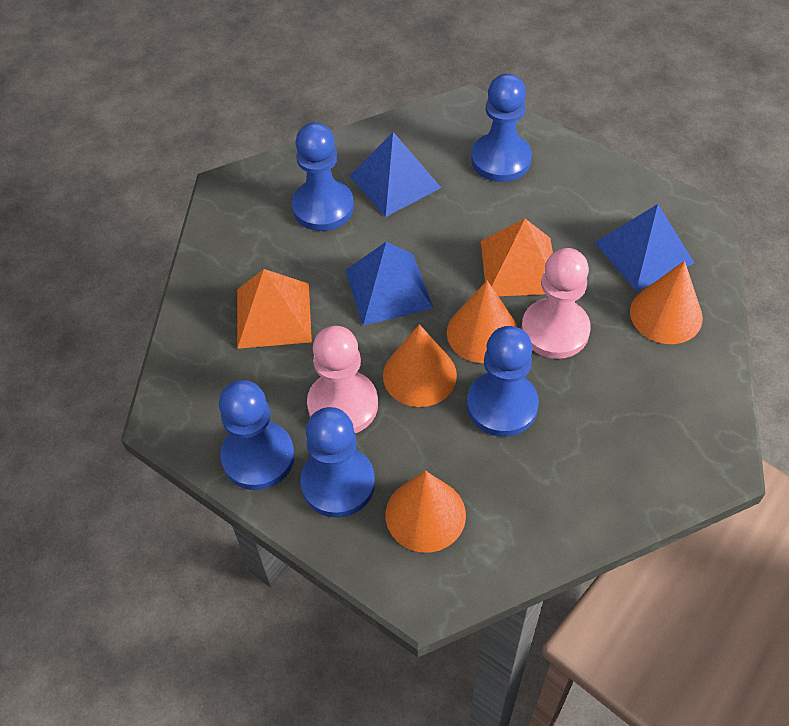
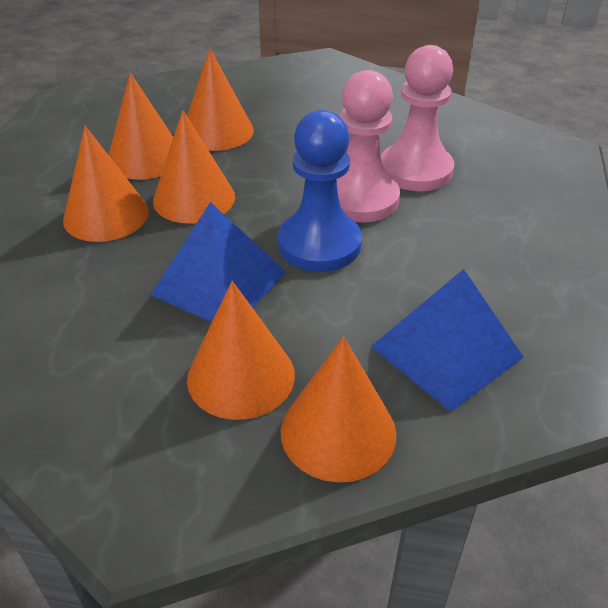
blue pawn: [219,380,295,490] [292,122,354,231] [300,407,375,518] [467,326,539,437] [471,73,532,182] = 5 -> [278,110,362,272] = 1
blue pyramid: [345,242,434,326] [349,132,441,217] [594,204,694,291] = 3 -> [151,202,286,322] [371,269,524,412] = 2
orange cone: [383,324,457,407] [386,471,466,553] [447,280,518,363] [630,261,703,344] = 4 -> [63,126,149,242] [109,73,173,180] [153,110,235,224] [187,48,254,151] [187,281,295,420] [281,337,396,482] = 6
orange pyramid: [237,269,312,349] [481,219,553,296] = 2 -> none = 0

